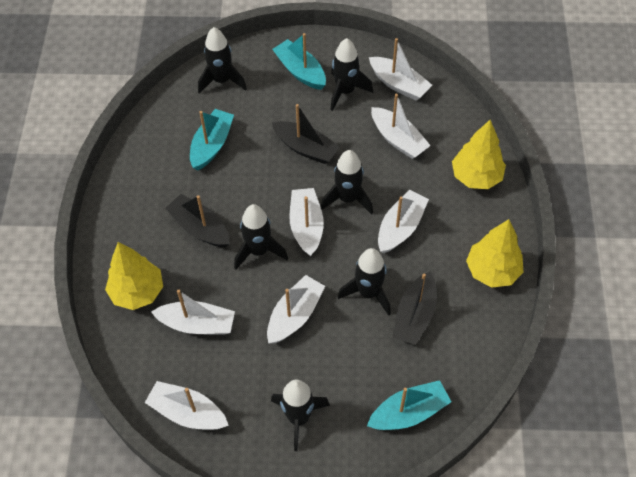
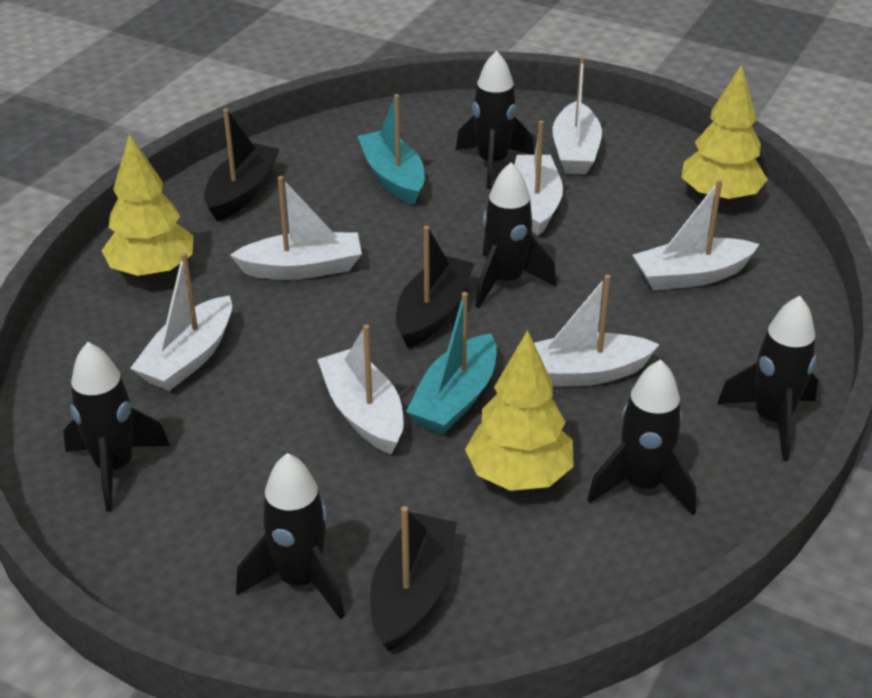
turquoise boat: [190,109,234,170] [272,33,326,90] [367,380,451,430] = 3 -> [358,94,425,205] [406,292,497,434] = 2

